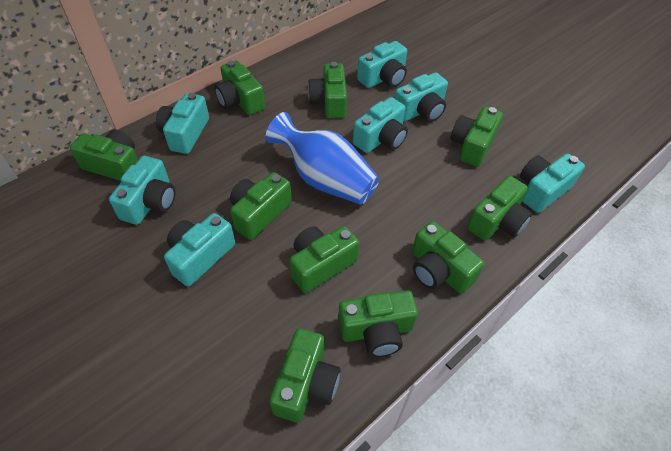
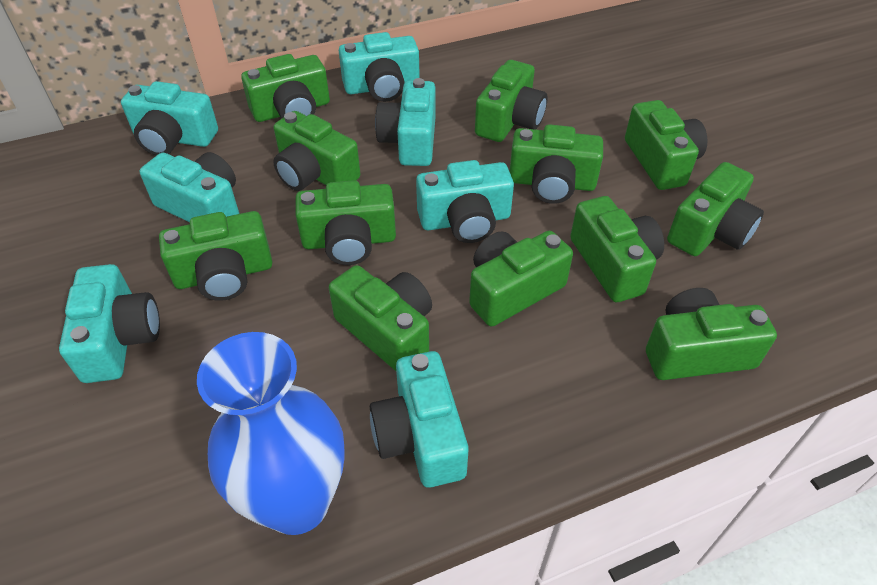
green camera: [70,130,138,181] [214,60,265,115] [230,172,292,240] [269,328,340,423] [289,226,359,293] [308,62,347,119] [338,290,418,357] [412,221,484,294] [451,107,503,167] [467,176,532,241] = 10 -> [159,211,272,301] [241,54,330,122] [273,111,360,191] [295,180,396,265] [329,265,432,371] [469,231,573,327] [475,60,547,142] [509,124,603,204] [570,196,664,302] [625,100,707,190] [646,288,777,380] [667,162,764,256] = 12

